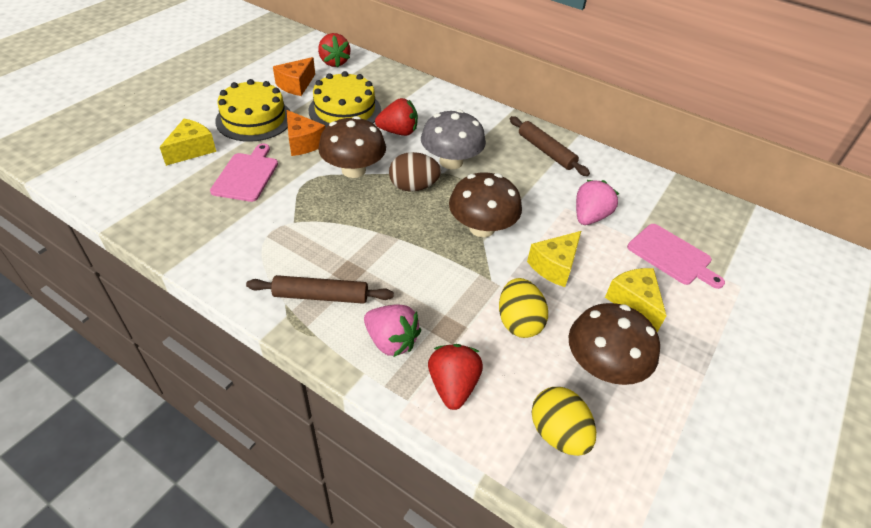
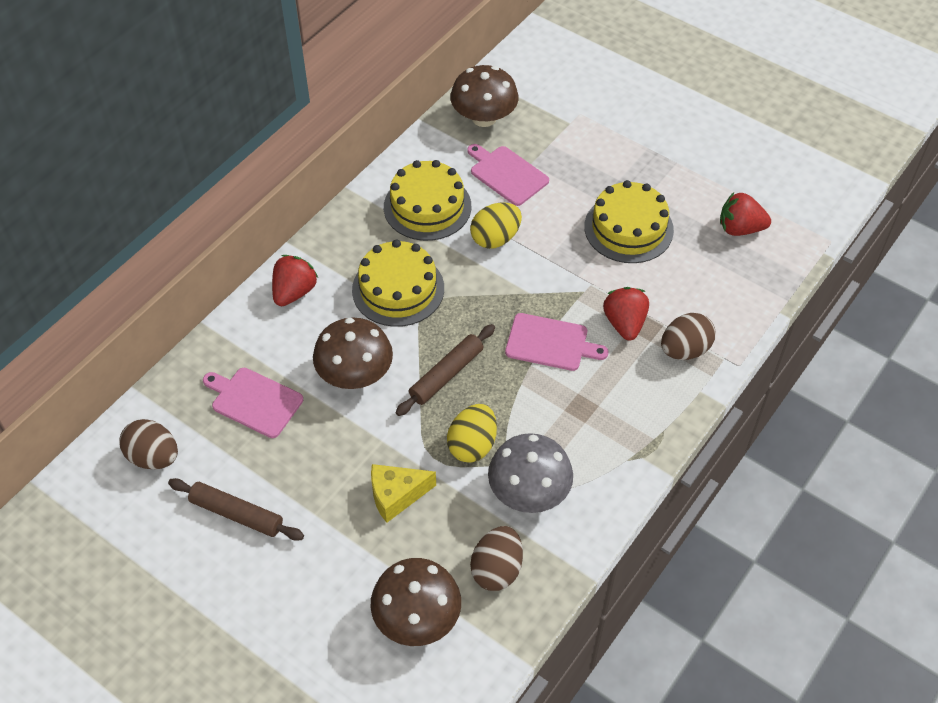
brown egg: [389,152,441,192] = 1 -> [119,419,178,469] [470,526,523,591] [661,313,716,360] = 3
orange cheese: [273,57,315,96] [287,110,325,156] = 2 -> none = 0
pink cutting board: [210,143,278,202] [627,224,725,289] = 2 -> [203,368,303,438] [467,144,549,206] [505,313,608,371] = 3
pink strawberry: [364,304,421,357] [576,180,619,225] = 2 -> none = 0
yellow cake: [215,79,290,142] [308,71,381,128] = 2 -> [352,240,444,327] [384,160,471,241] [584,180,674,263] = 3
yellow cheese: [160,119,216,166] [527,231,581,287] [605,268,667,332] = 3 -> [371,464,436,523] = 1

